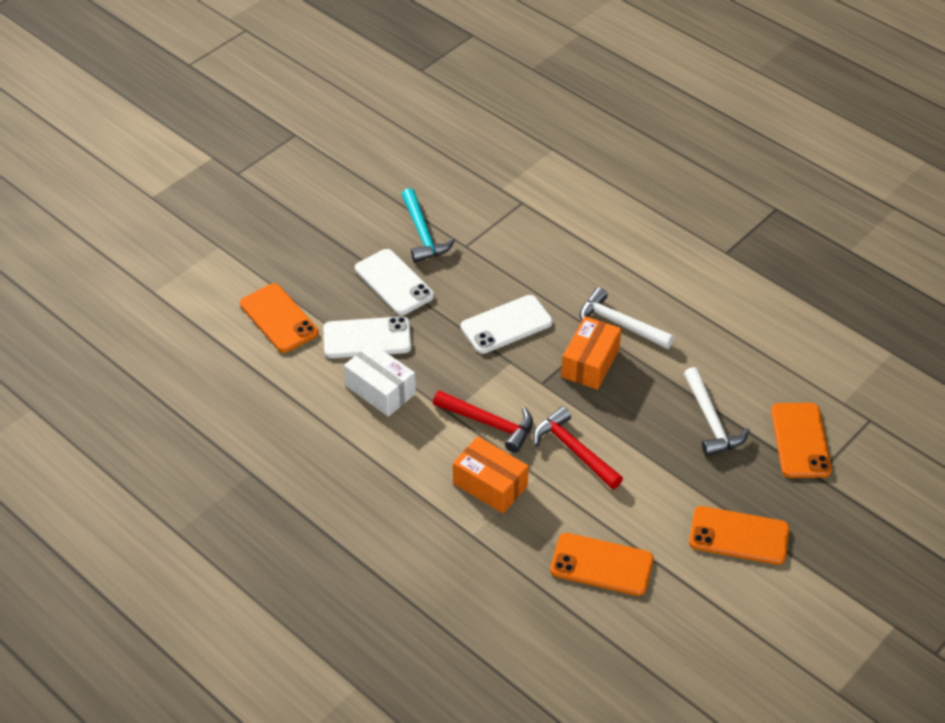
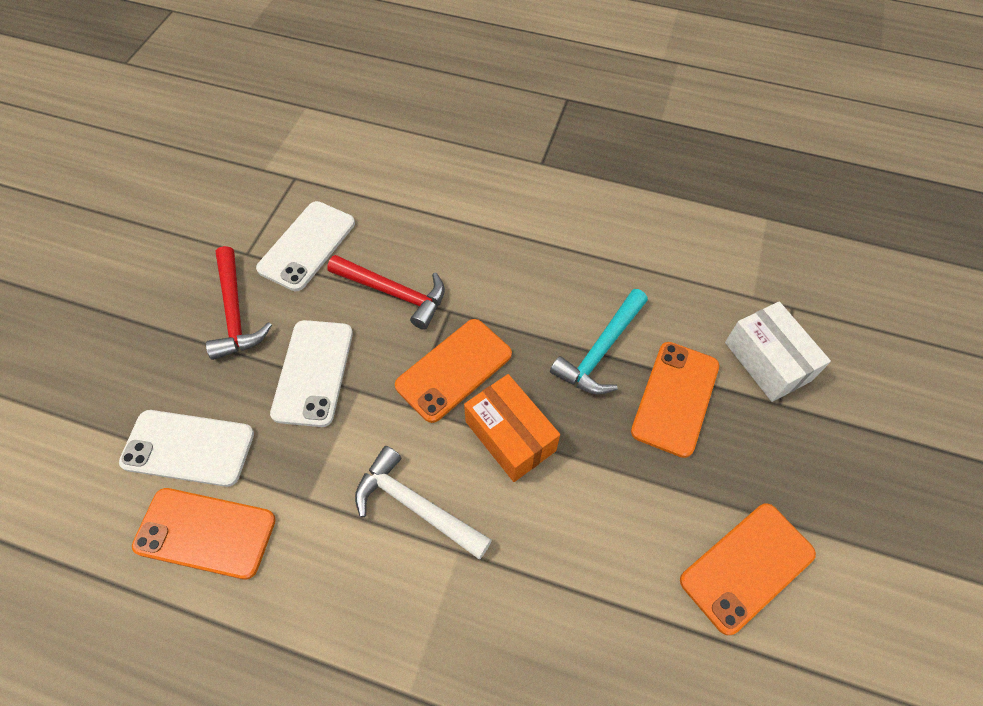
orange box: [453,436,529,514] [561,316,622,390] = 2 -> [464,374,560,482] = 1
white hammer: [580,287,675,349] [684,367,750,456] = 2 -> [355,446,492,559] = 1

